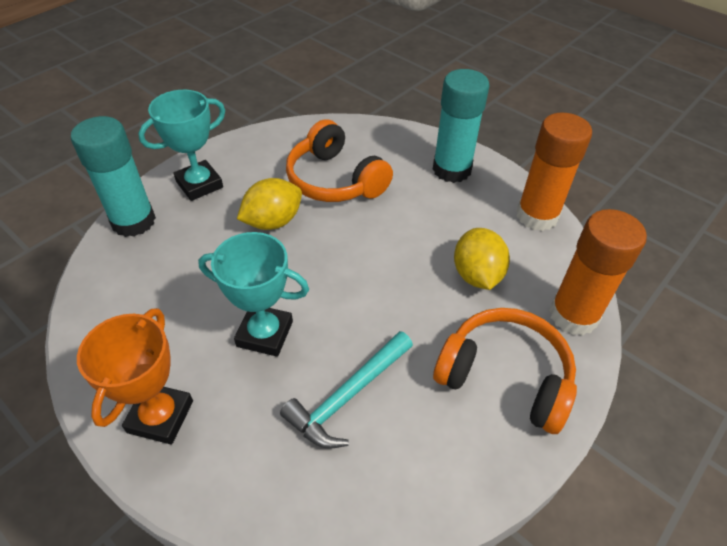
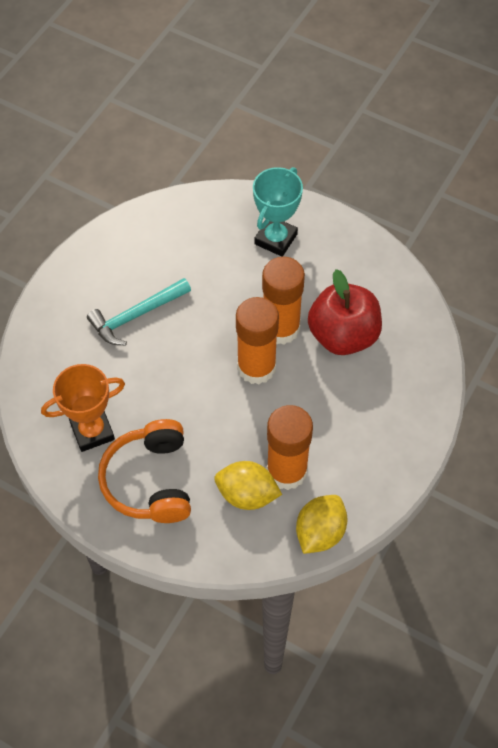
orange glue stick: [516,112,592,231] [549,209,647,336] = 2 -> [236,297,279,384] [262,257,305,345] [267,405,313,490] = 3
orange headphones: [286,119,393,202] [433,308,577,434] = 2 -> [98,419,191,523] = 1
red apple: none = 0 -> [308,269,382,355] = 1
turquoise glue stick: [71,116,156,237] [433,69,490,183] = 2 -> none = 0
turquoise trophy: [138,90,225,201] [198,232,309,357] = 2 -> [253,167,303,257] = 1

